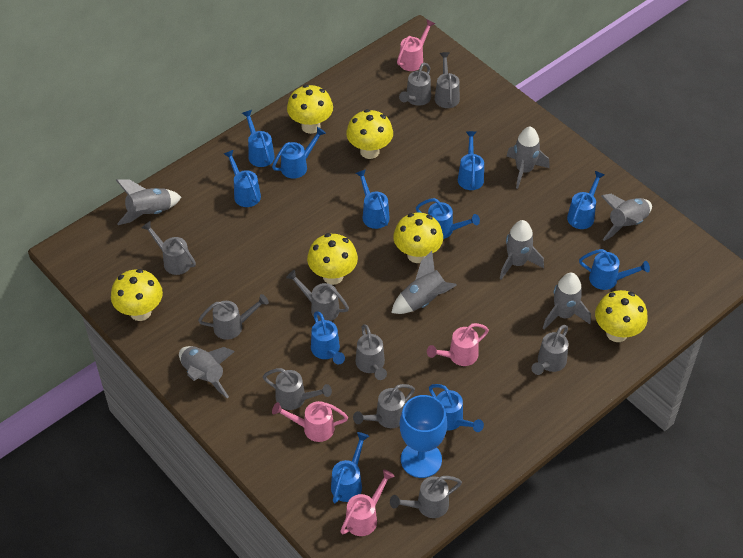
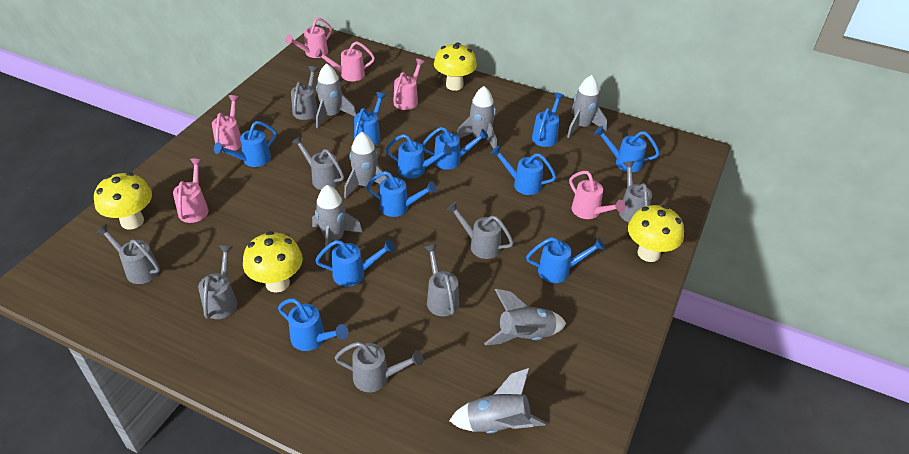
blue goblet: [400,395,447,478] = 1 -> none = 0
grey watering can: [142,221,196,275] [198,294,269,340] [263,368,332,410] [286,270,349,321] [353,384,415,428] [355,324,387,380] [390,476,462,518] [399,63,431,106] [435,52,460,108] [532,325,569,375] = 10 -> [96,224,160,284] [198,245,237,319] [291,66,318,120] [292,136,344,190] [335,342,424,392] [424,244,459,316] [447,202,514,259] [619,161,652,223] = 8
pink watering can: [272,401,348,442] [340,469,395,536] [397,19,435,71] [427,323,489,366] = 4 -> [173,159,209,223] [212,95,241,152] [285,17,332,58] [315,41,375,81] [393,59,425,110] [569,171,626,219] = 6
yellow mushroom: [111,269,163,321] [287,85,333,134] [307,233,358,285] [346,109,393,159] [393,213,443,263] [595,290,648,342] = 6 -> [94,172,152,229] [243,231,303,293] [434,42,477,91] [628,205,684,262] = 4

